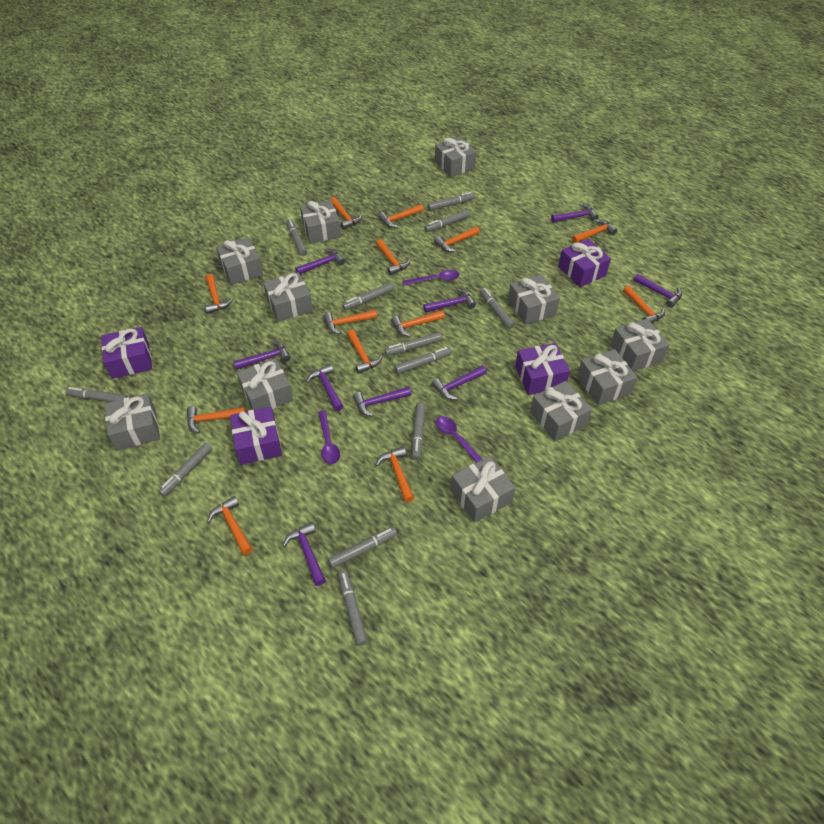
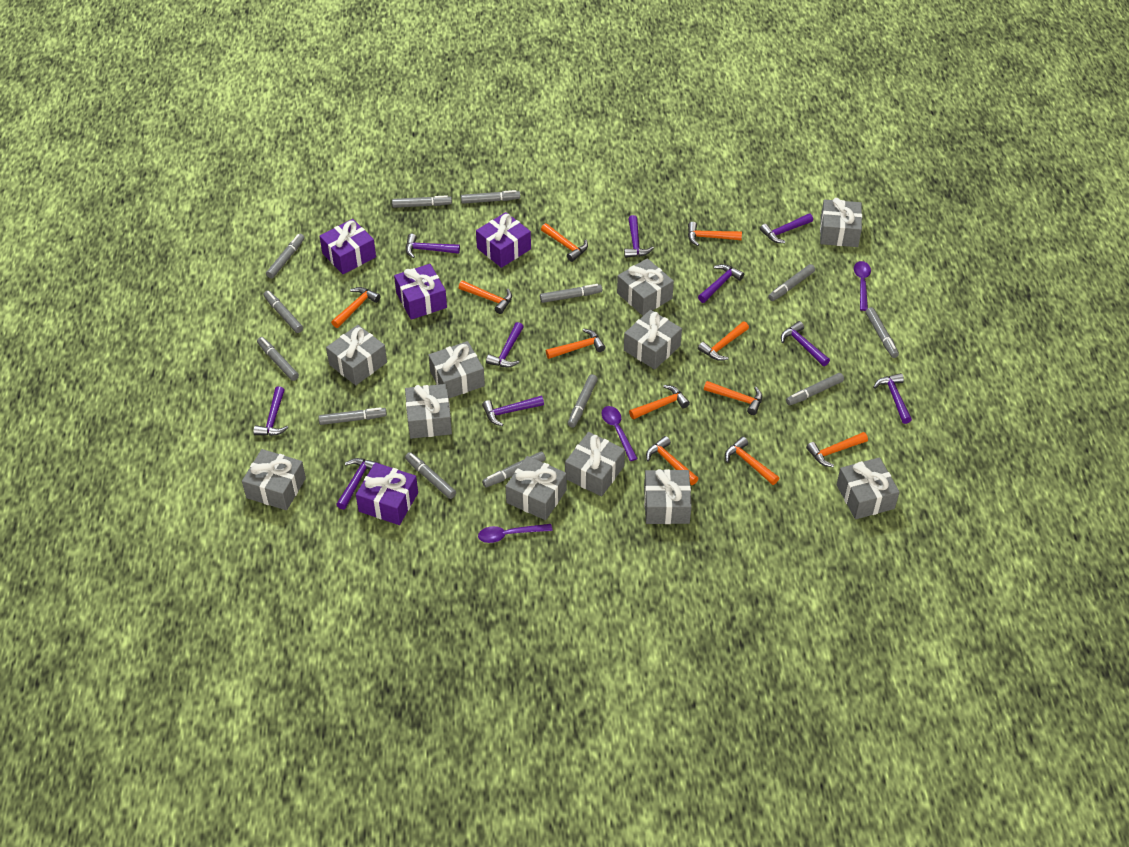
grey marker: [65,387,128,402] [158,443,212,497] [286,219,307,256] [328,527,397,568] [338,570,368,645] [342,283,394,310] [384,332,442,356] [394,347,452,374] [412,403,425,460] [424,209,471,232] [428,192,475,211] [480,288,515,329] = 12 -> [257,337,299,381] [264,290,303,333] [266,234,305,278] [318,407,387,425] [392,195,452,208] [405,452,456,499] [461,190,521,204] [482,451,546,488] [540,284,602,303] [568,374,598,428] [768,264,815,301] [786,373,844,406] [866,307,899,358] = 13
orange hammer: [187,406,246,433] [205,274,233,314] [207,496,253,555] [324,310,377,334] [330,197,362,229] [347,330,383,374] [376,239,410,275] [376,446,414,503] [378,204,424,228] [391,310,445,337] [434,226,480,252] [572,219,617,243] [623,286,665,323] = 13 -> [331,287,380,328] [459,280,512,314] [541,223,588,262] [546,329,605,359] [629,385,690,420] [646,436,698,485] [688,222,742,246] [698,321,749,361] [704,381,762,415] [725,437,779,485] [806,432,868,467] = 11
purple hammer: [233,341,290,370] [283,522,326,586] [295,249,345,274] [306,364,344,411] [353,386,412,417] [423,288,476,313] [432,366,487,400] [551,204,599,223] [634,274,682,308] = 9 -> [253,386,288,436] [336,458,380,510] [406,234,460,258] [482,396,544,426] [486,322,523,367] [624,215,654,258] [698,264,744,303] [760,213,813,243] [781,321,830,366] [873,373,912,424] = 10

